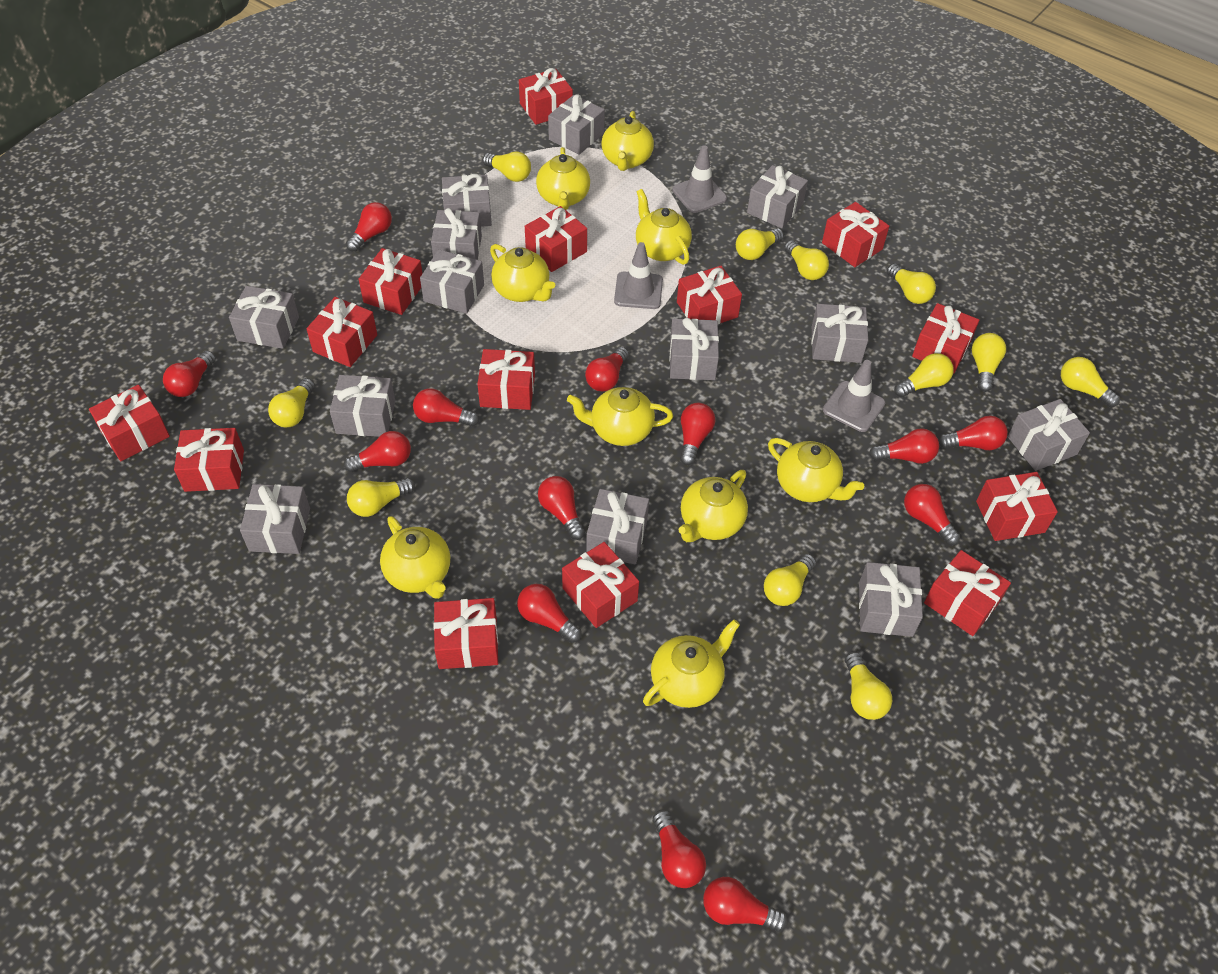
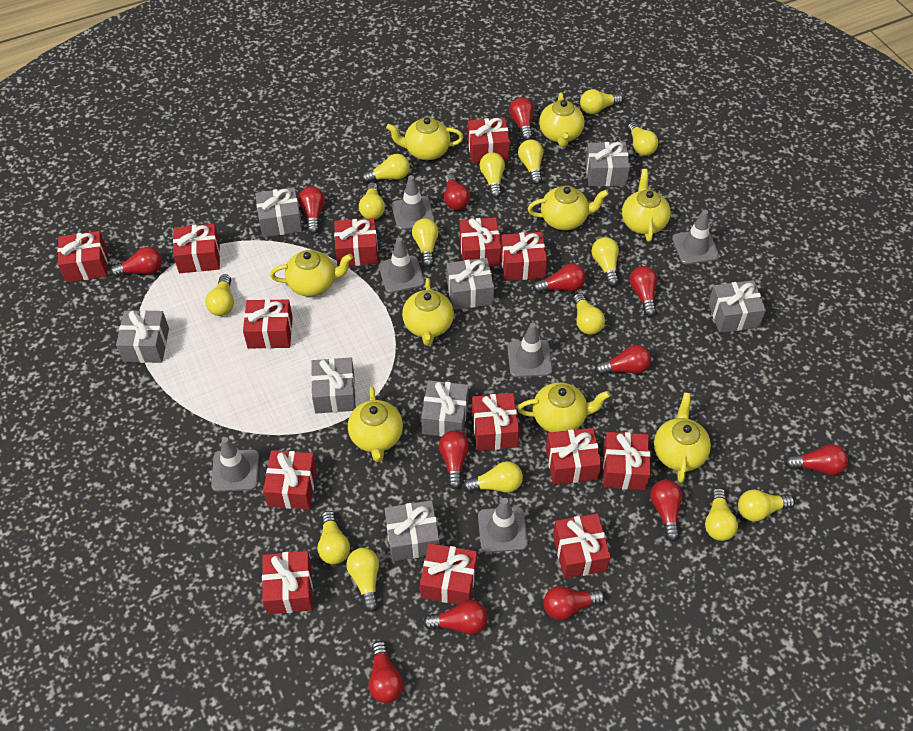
grey gift: [229,286,299,349] [240,484,310,554] [330,375,395,437] [420,249,484,314] [431,208,482,260] [442,174,492,227] [548,94,605,155] [586,489,649,565] [669,318,719,380] [747,165,808,228] [811,304,868,363] [859,562,923,637] [1007,399,1090,471] = 13 -> [116,310,169,363] [255,187,302,237] [311,358,356,414] [385,500,440,561] [421,380,468,437] [446,258,494,310] [585,142,630,187] [708,280,766,333] = 8
grey traffic cone: [614,242,663,309] [672,145,727,213] [823,360,885,432] = 3 -> [211,437,259,492] [379,237,425,293] [391,175,435,230] [478,498,528,553] [507,323,553,377] [672,210,719,265] = 6
yellow light bulb: [268,378,315,427] [347,478,415,517] [483,152,531,182] [736,228,784,260] [764,554,816,606] [784,240,829,280] [845,652,892,720] [887,263,936,304] [894,353,954,398] [972,333,1006,392] [1061,357,1120,408] = 11 -> [205,274,234,316] [317,511,350,564] [346,548,379,612] [359,182,385,219] [362,154,410,183] [412,218,439,267] [463,461,523,493] [480,152,505,198] [518,139,543,185] [573,293,605,335] [580,89,623,114] [592,237,619,286] [627,122,658,156] [705,488,738,541] [738,489,795,521] = 15

